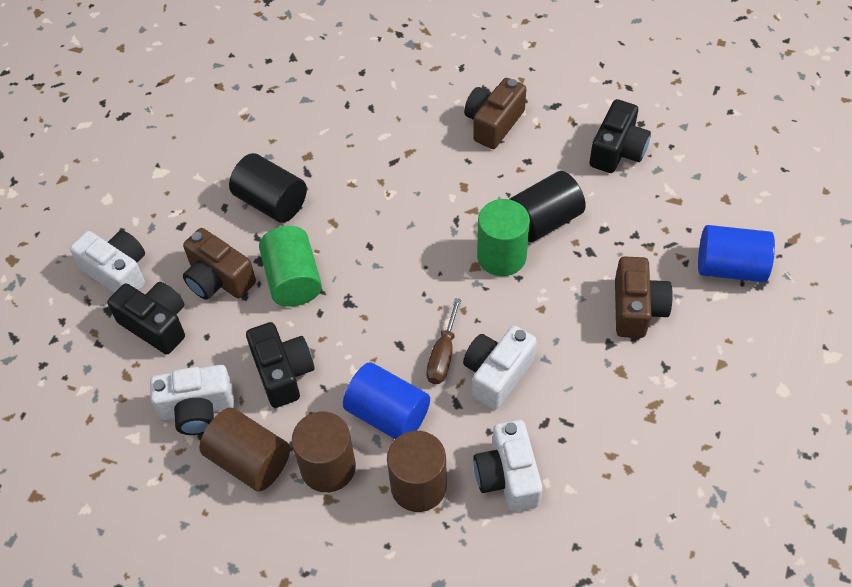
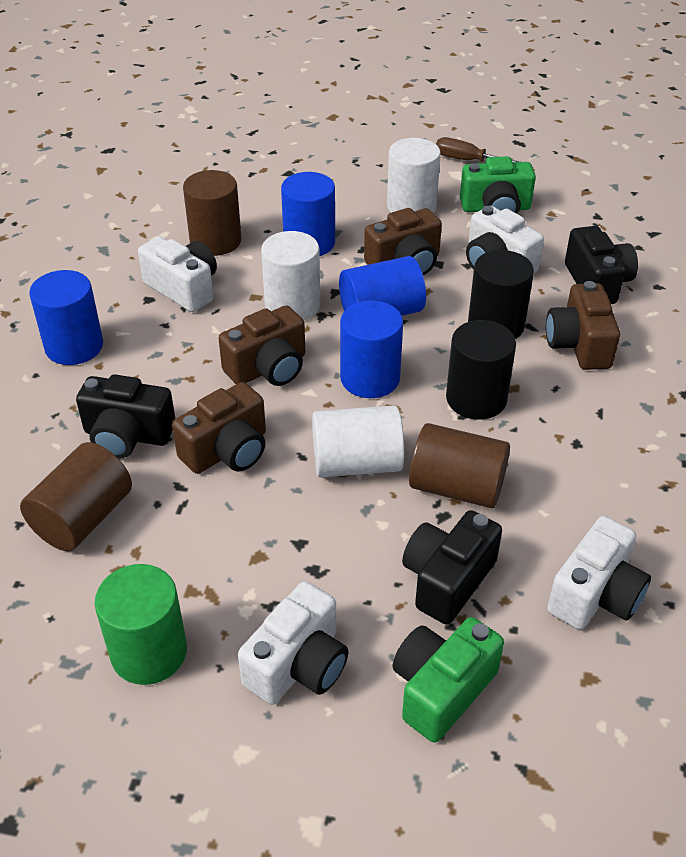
blue cylinder: [343,362,430,439] [698,225,775,282] = 2 -> [29,270,103,365] [281,172,335,256] [339,256,426,316] [340,300,403,398] = 4
brown camera: [183,228,256,300] [464,78,526,149] [615,256,673,338] = 3 -> [172,382,266,474] [219,305,305,386] [364,208,442,275] [546,281,620,370] = 4
green camera: none = 0 -> [392,617,504,743] [460,156,536,214] = 2
green cylinder: [259,226,322,307] [477,199,530,276] = 2 -> [95,564,187,685] = 1
white cylinder: none = 0 -> [261,231,320,320] [312,405,404,478] [387,138,441,213] = 3

